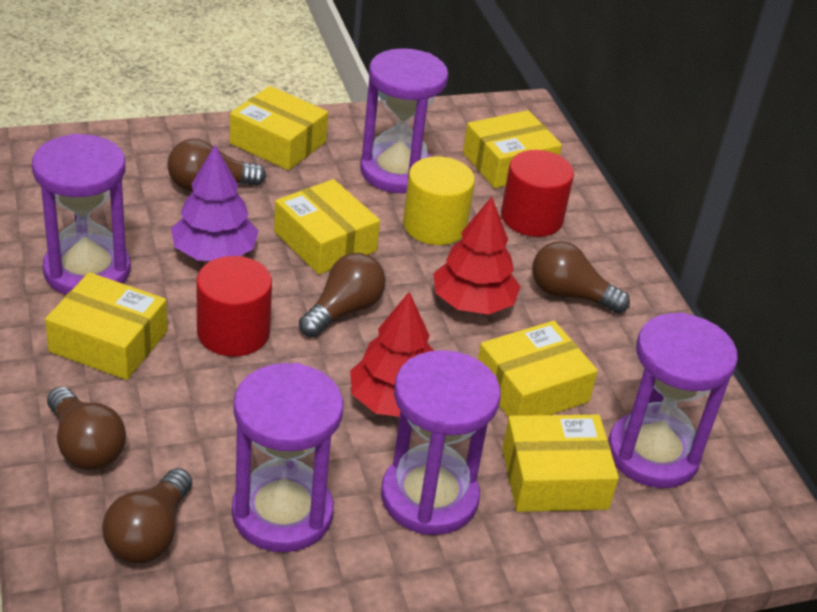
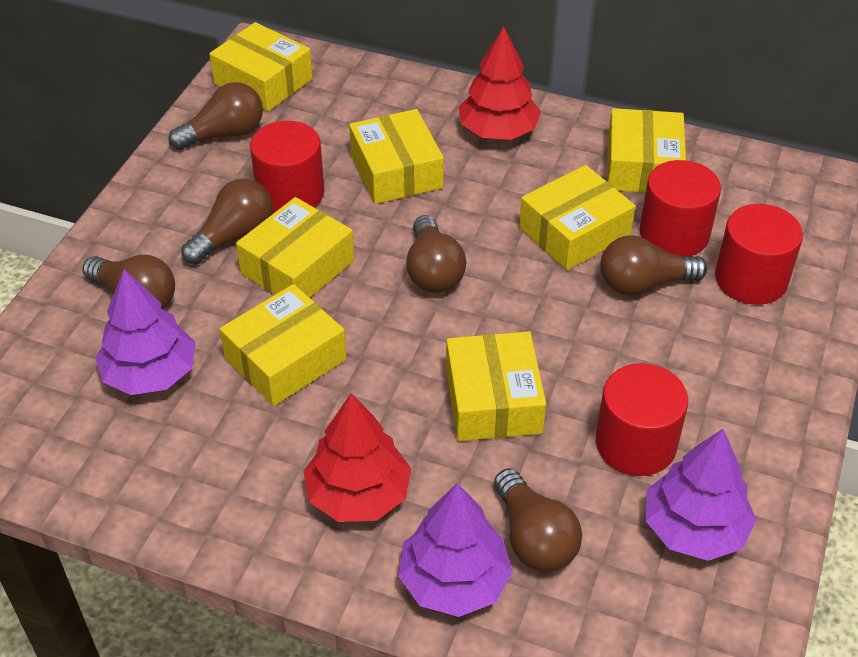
brown light bulb: [47,386,126,470] [102,468,192,563] [167,139,266,192] [299,253,386,337] [532,241,630,314] = 5 -> [82,255,175,309] [168,82,263,150] [181,179,273,265] [406,215,466,293] [494,468,582,572] [600,236,707,296] = 6
purple hourglass: [32,134,131,295] [232,363,343,552] [360,48,448,193] [381,350,500,535] [608,312,738,488] = 5 -> none = 0
purple tree: [171,145,259,261] = 1 -> [95,269,196,395] [398,483,513,617] [645,429,756,561] = 3
red cylinder: [197,256,272,356] [501,150,574,237] = 2 -> [250,121,324,213] [596,363,688,476] [640,160,721,257] [715,204,803,305] = 4
yellow box: [45,272,167,380] [230,86,328,170] [274,179,380,275] [463,110,562,188] [478,321,598,417] [502,415,619,512] = 6 -> [209,22,313,111] [220,284,347,406] [236,197,354,298] [349,109,444,204] [446,331,546,441] [519,165,635,270] [607,108,686,193] = 7
yellow cylinder: [403,156,475,245] = 1 -> none = 0

